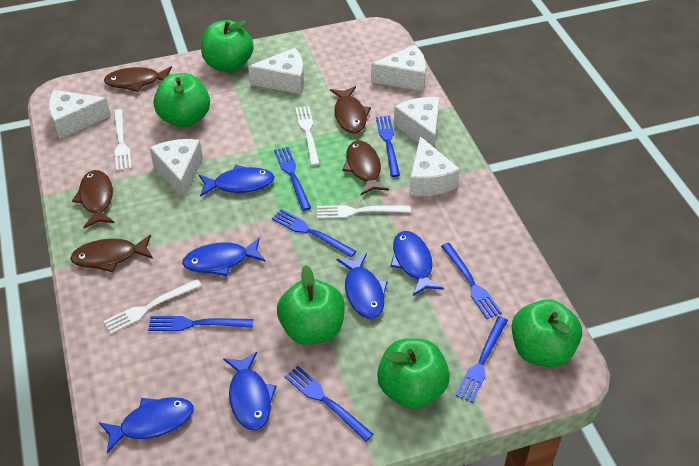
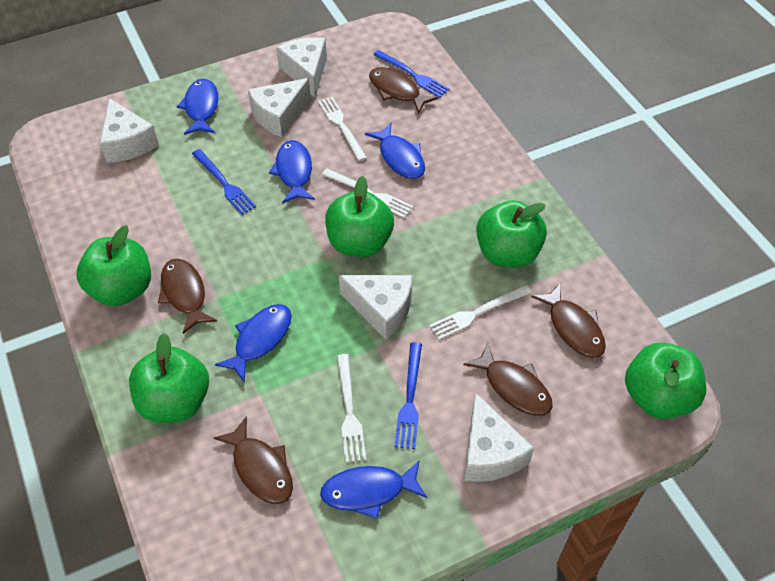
blue fish: [99,397,194,453] [182,238,265,276] [199,165,274,197] [223,352,277,430] [337,253,388,319] [390,231,443,296] = 6 -> [177,79,218,135] [215,304,292,383] [269,140,315,204] [320,460,427,519] [365,123,425,179] = 5
blue fork: [148,316,253,331] [272,209,356,257] [274,147,311,211] [285,366,373,441] [376,116,400,177] [441,243,502,319] [455,316,508,403] = 7 -> [192,149,256,215] [373,50,450,98] [395,342,422,449] = 3
white cheese: [48,90,111,139] [150,139,203,199] [248,48,304,94] [371,45,426,91] [394,97,440,147] [409,136,460,196] = 6 -> [100,98,159,163] [248,78,311,137] [276,37,327,97] [339,275,412,340] [464,392,534,482] = 5

